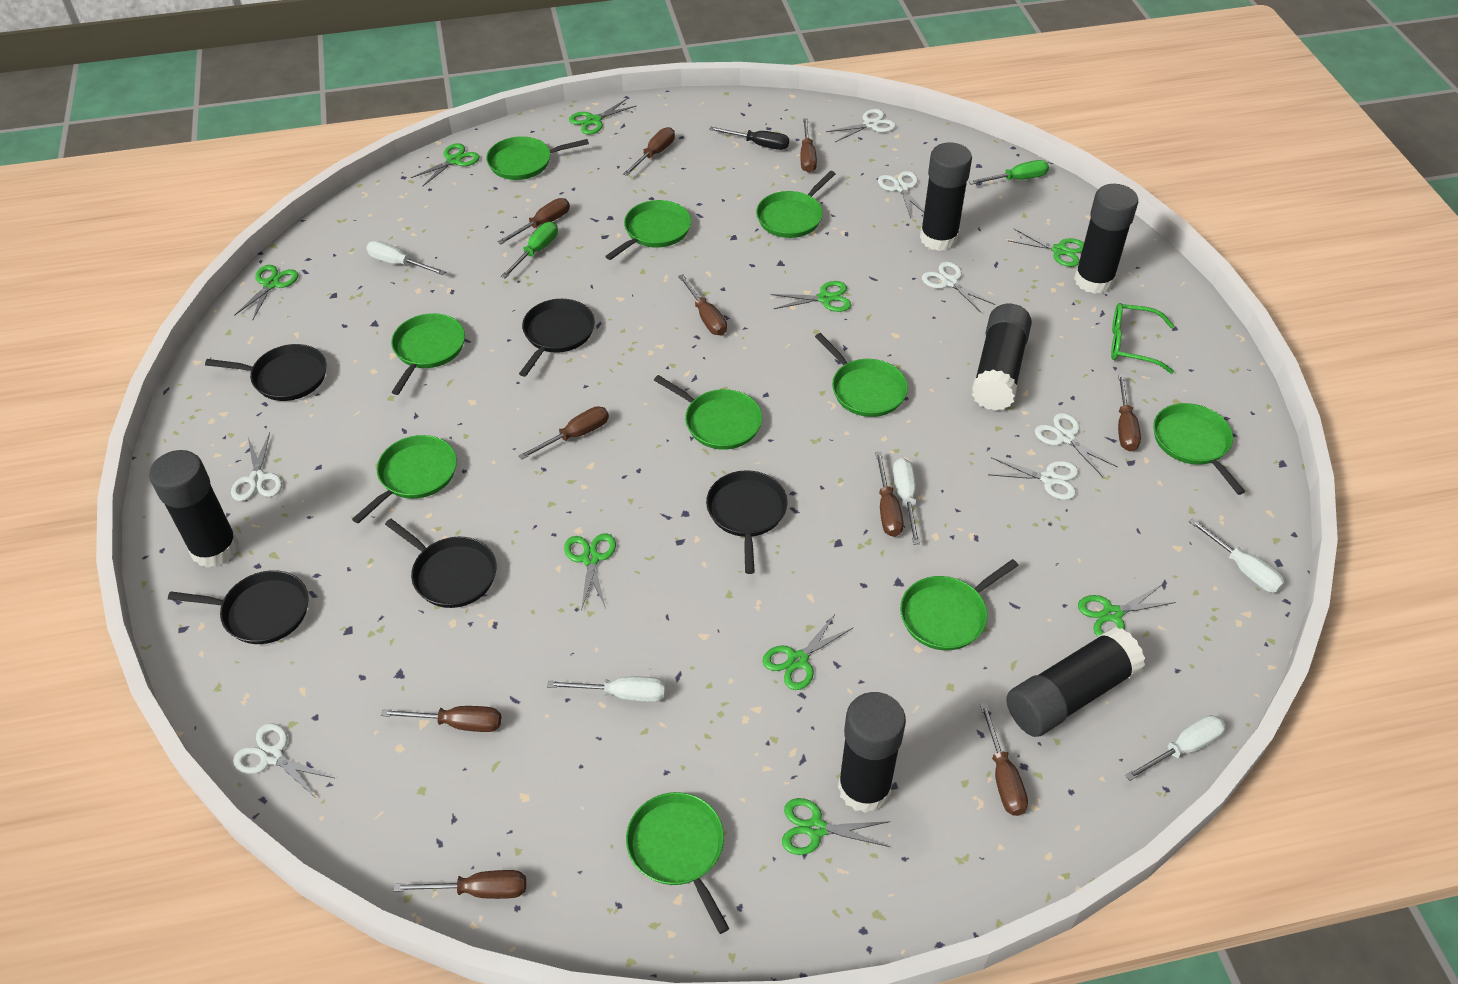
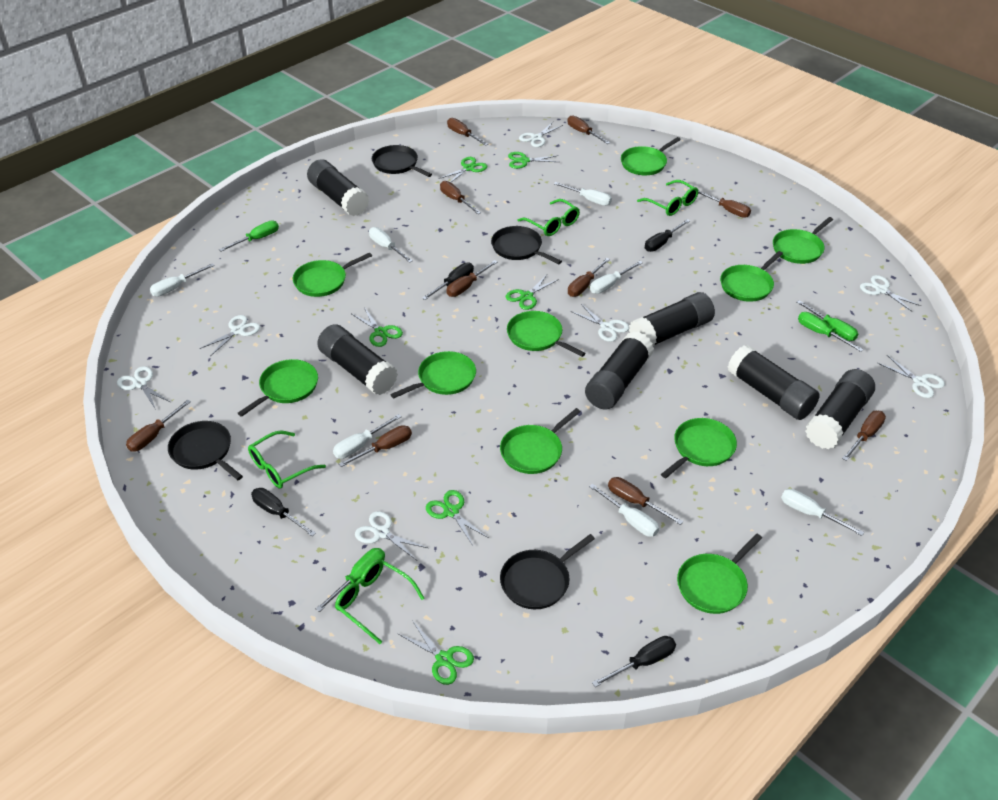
black pan: [168,570,309,644] [205,344,326,401] [385,519,497,608] [519,299,595,377] [706,470,788,574] = 5 -> [168,421,243,480] [372,145,432,177] [491,226,562,264] [500,534,595,609] = 4
black screwdriver: [709,127,789,150] = 1 -> [251,488,316,536] [422,263,474,300] [592,636,676,687] [645,219,690,252] = 4
green glasses: [1111,303,1174,374] = 1 -> [248,431,326,489] [335,559,425,644] [517,199,580,236] [637,180,698,216] = 4
green scissors: [234,265,298,319] [411,143,480,186] [564,533,616,611] [569,99,636,135] [762,614,853,690] [771,281,851,312] [782,798,890,855] [1007,229,1084,267] [1078,585,1176,637] = 9 -> [352,307,403,347] [397,620,474,685] [426,490,488,547] [439,157,487,182] [506,274,559,310] [508,152,558,169] = 6
green screwdriver: [501,222,558,278] [969,160,1049,185] = 2 -> [219,220,279,252] [316,548,385,612] [797,300,858,341] [798,312,863,352] = 4
white screwdriver: [366,241,445,275] [547,677,666,702] [893,458,920,544] [1125,715,1226,781] [1189,518,1285,593] = 5 -> [150,263,215,297] [333,414,402,459] [369,227,413,263] [554,182,612,206] [589,484,659,537] [590,261,643,294] [781,489,864,536] = 7

